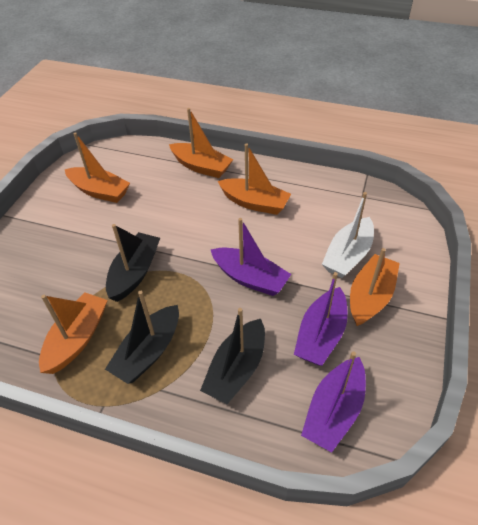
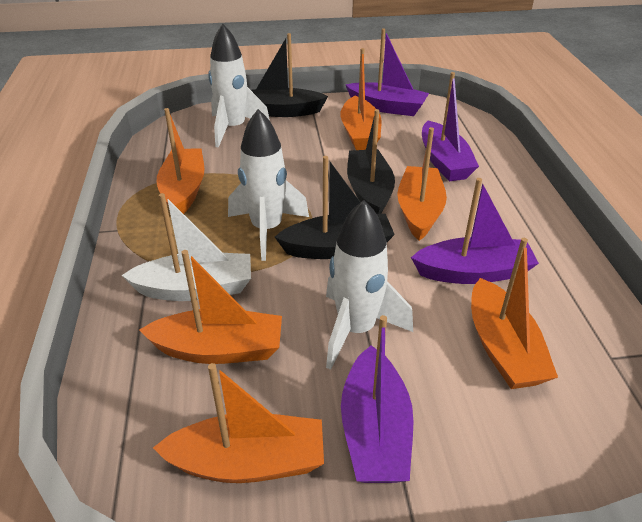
orange boat: [39,292,108,374] [65,132,130,203] [169,108,233,178] [218,143,291,215] [350,248,400,326] = 5 -> [139,250,282,364] [153,363,324,483] [157,108,204,214] [340,48,381,150] [397,127,447,241] [471,238,558,389] = 6
purple boat: [210,218,291,296] [294,272,348,366] [301,351,366,452] = 3 -> [341,315,413,483] [345,28,429,116] [411,178,539,284] [422,72,479,181] = 4
white rocket: none = 0 -> [208,24,270,148] [228,109,309,261] [326,200,413,370] = 3

